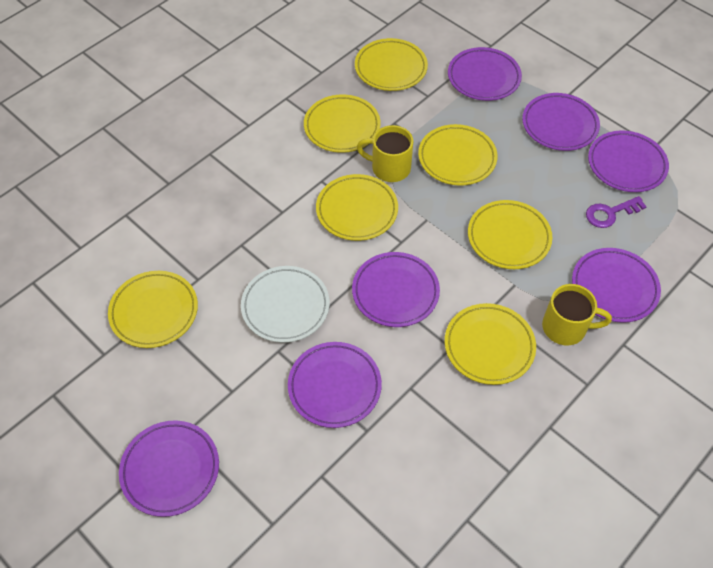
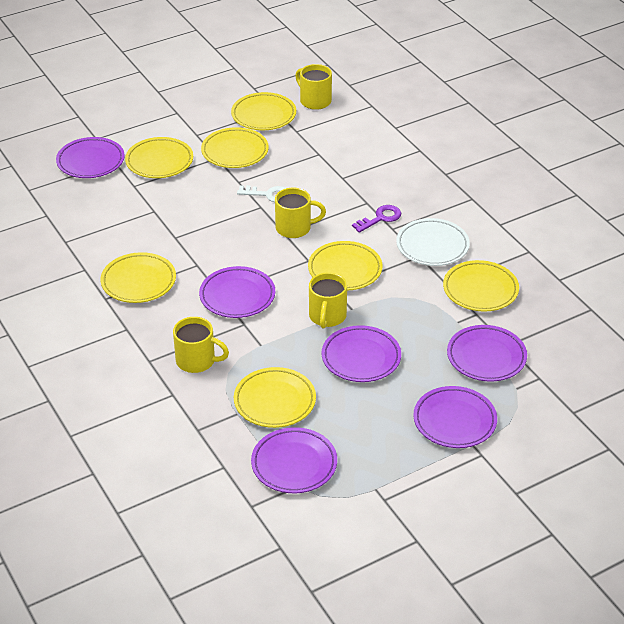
purple plate: [119,420,219,517] [288,342,382,428] [352,252,440,327] [448,47,522,101] [522,93,600,151] [572,248,661,323] [588,130,669,192] = 7 -> [56,137,125,178] [199,266,275,318] [251,427,337,493] [322,325,401,382] [413,386,497,448] [447,325,527,382] = 6
white key: none = 0 -> [237,185,286,202] = 1
yellow mug: [357,125,413,182] [542,284,612,345] = 2 -> [173,317,229,373] [275,188,326,238] [295,64,332,110] [309,273,347,329] = 4

